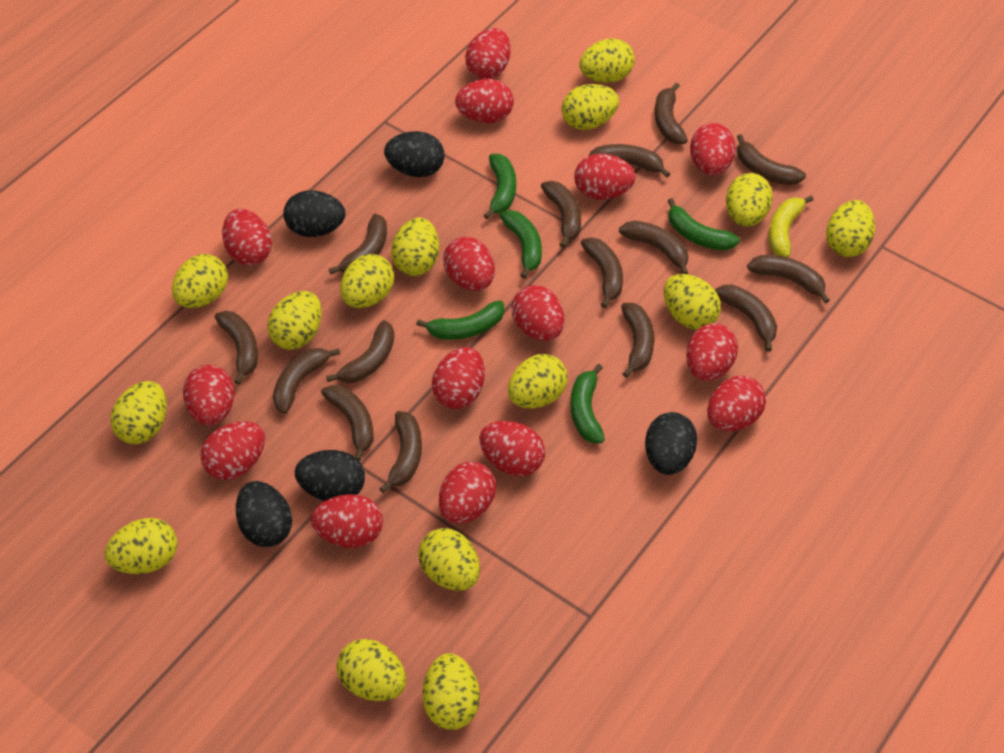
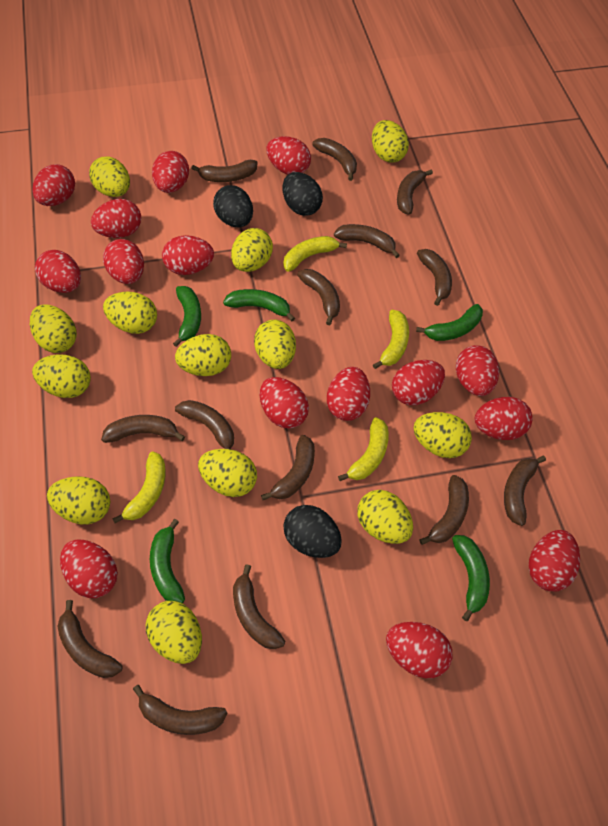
black egg: [236,481,292,547] [283,190,345,237] [295,450,365,501] [384,131,444,177] [645,412,697,475] = 5 -> [213,185,253,227] [283,172,323,216] [283,505,342,558] = 3
brown banana: [215,311,258,385] [273,348,340,414] [321,385,374,461] [326,320,395,383] [329,214,387,275] [379,411,422,493] [541,181,581,248] [581,237,623,308] [589,144,670,178] [619,220,688,274] [621,303,655,378] [655,83,688,144] [715,285,777,352] [737,134,806,185] [747,255,830,303] = 15 -> [57,600,122,678] [101,415,185,443] [133,685,227,735] [175,400,234,449] [191,160,257,182] [233,564,285,649] [261,435,315,500] [297,269,340,325] [312,138,357,181] [334,224,400,258] [397,170,433,215] [417,249,452,306] [419,475,469,545] [504,456,546,526] = 14
yellow banana: [769,196,813,258] = 1 -> [112,451,166,523] [283,236,347,272] [338,417,389,481] [373,310,409,369] = 4
yellow egg: [104,518,178,574] [111,381,167,444] [172,254,228,308] [267,291,322,350] [336,639,406,701] [340,254,394,308] [391,217,439,276] [418,528,480,591] [422,653,480,730] [508,354,568,408] [561,84,619,130] [579,38,635,83] [664,274,721,330] [726,173,773,227] [826,200,875,257] = 15 -> [30,305,77,353] [32,354,91,398] [47,476,110,524] [89,156,130,197] [103,292,157,334] [146,601,202,664] [175,334,231,376] [198,449,257,497] [231,228,273,272] [254,320,296,369] [357,490,413,544] [372,120,409,163] [413,412,472,458] = 13

